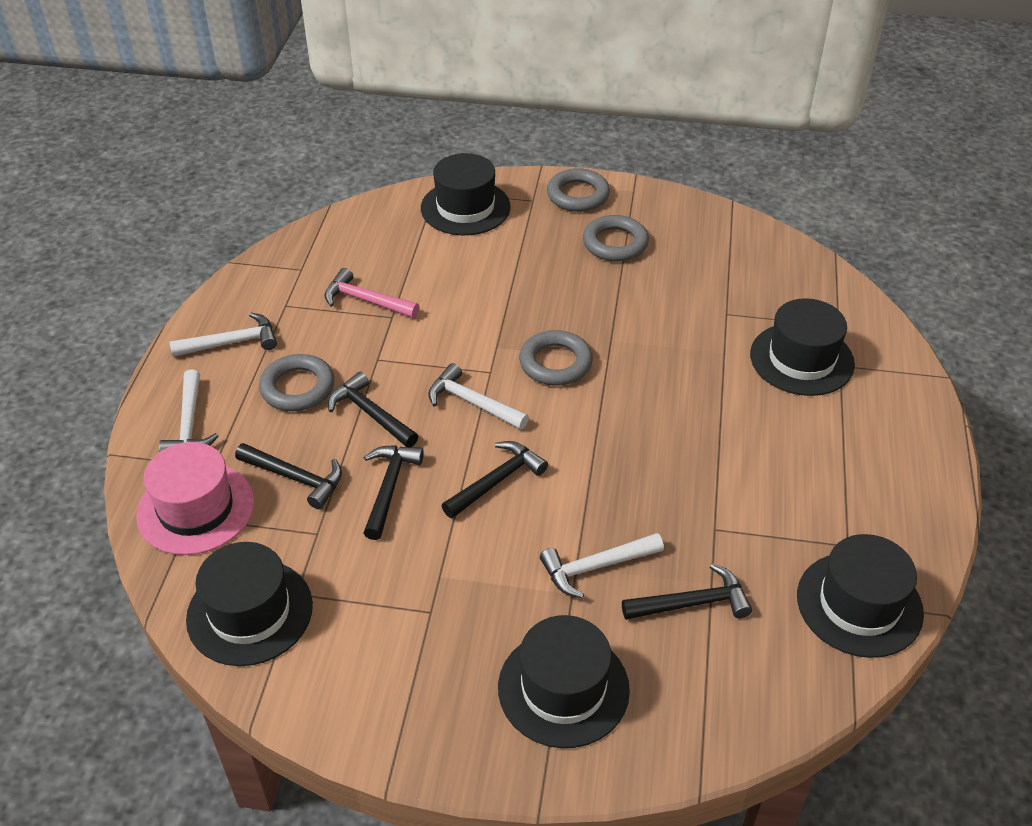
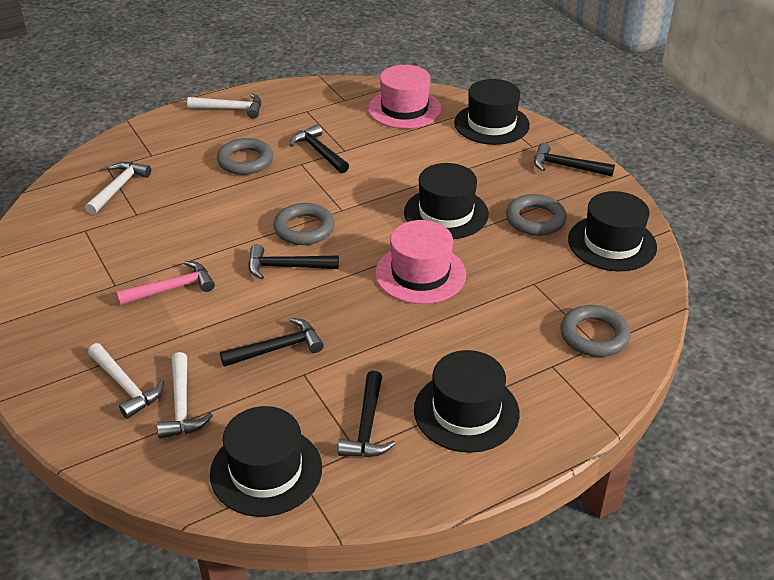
pink hat: [136,442,254,555] = 1 -> [368,65,442,129] [375,220,466,304] = 2

